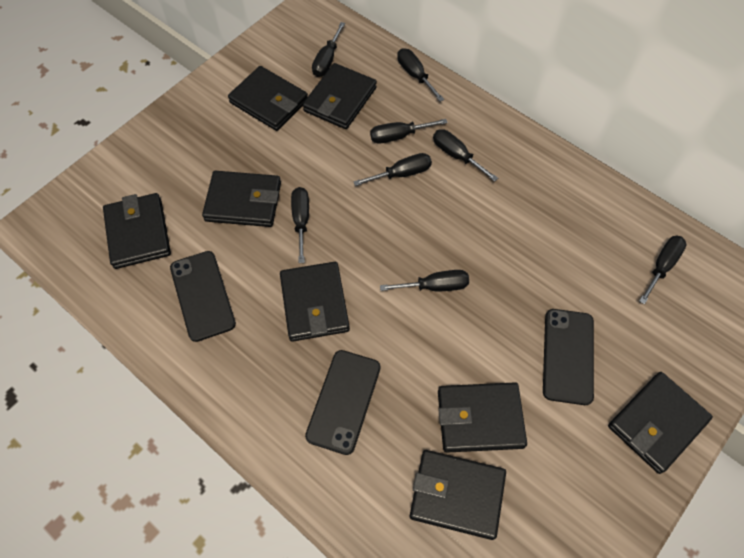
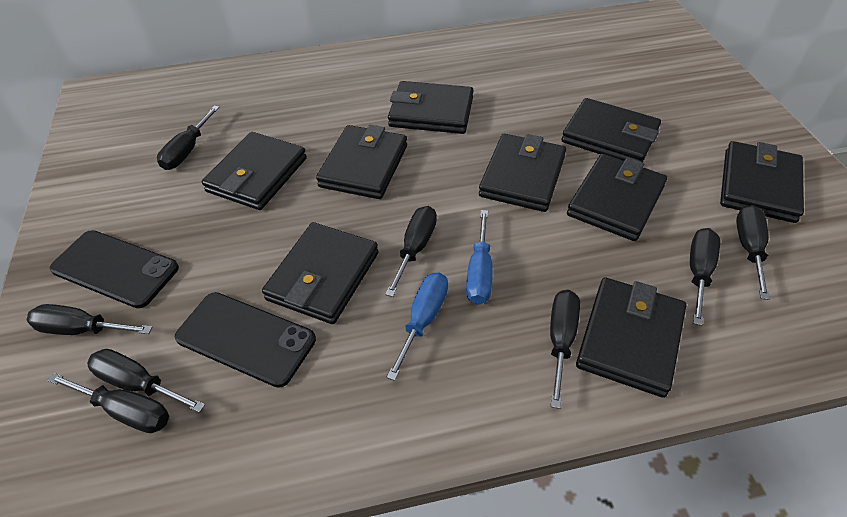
black phone: [170,251,236,342] [305,350,381,455] [543,309,594,405] = 3 -> [50,230,179,308] [175,292,316,388] = 2
black wallet: [103,193,171,269] [202,171,281,227] [228,66,308,131] [280,262,350,342] [303,63,377,129] [410,450,506,540] [438,382,527,453] [608,372,713,474] = 8 -> [202,132,307,210] [262,222,379,324] [316,125,407,199] [388,81,474,134] [479,134,566,212] [562,98,661,162] [567,154,667,241] [576,278,686,398] [720,141,804,223] = 9
blue screwdriver: none = 0 -> [387,272,448,381] [466,210,493,305] = 2

